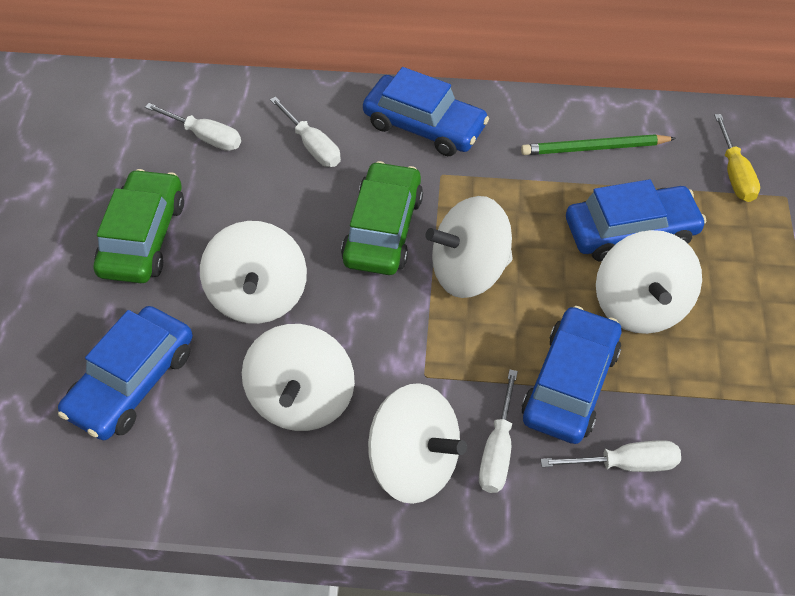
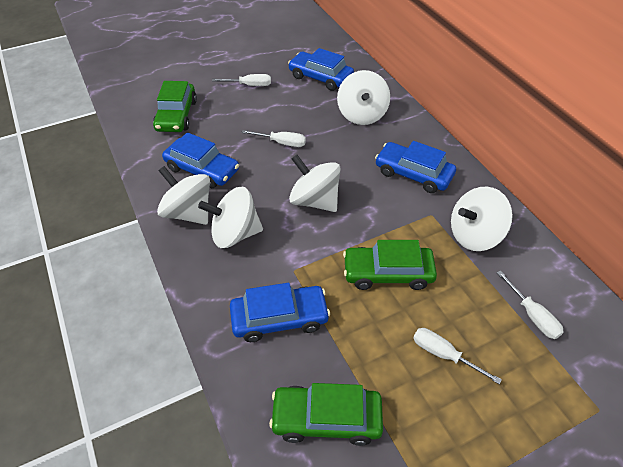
green car: [94,169,184,283] [341,161,423,275] = 2 -> [153,81,197,132] [269,383,383,446] [343,240,437,290] = 3
green pencil: [521,134,676,155] = 1 -> none = 0
yellow screwdriver: [714,114,760,202] = 1 -> none = 0

